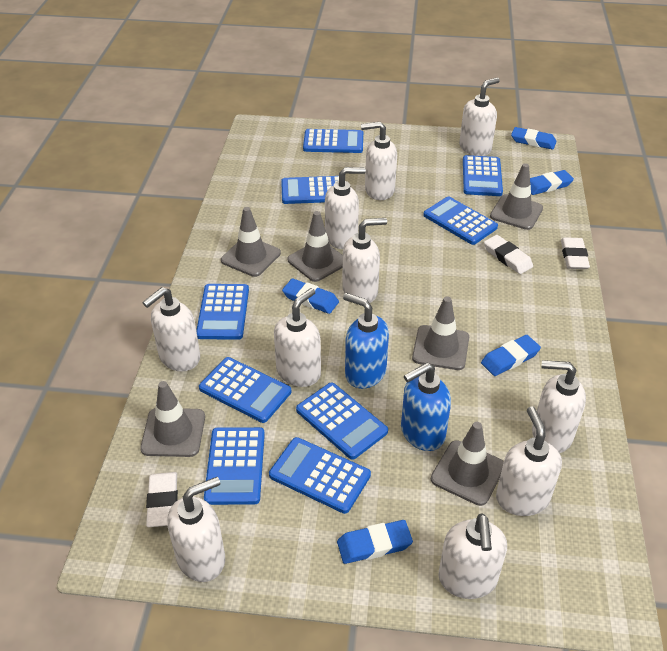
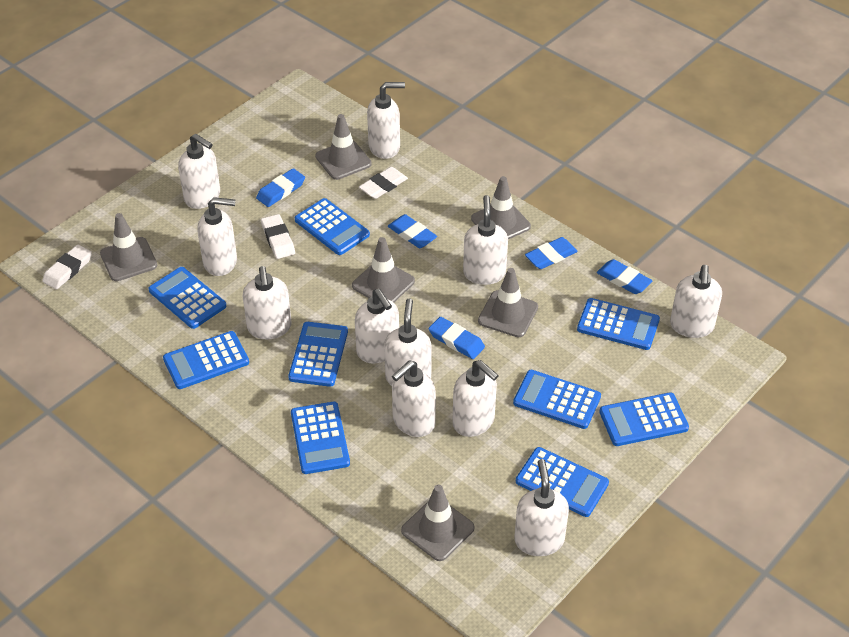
blue soap dispenser: [343,293,389,389] [401,363,451,451] = 2 -> none = 0
white soap dispenser: [142,287,200,371] [167,477,225,582] [274,288,321,387] [325,167,366,249] [342,218,387,303] [361,122,397,200] [438,513,507,599] [459,78,500,156] [496,406,562,516] [532,360,586,453] = 10 -> [178,134,220,209] [197,197,237,276] [243,266,291,339] [355,289,399,364] [367,82,405,159] [384,298,432,386] [392,360,436,437] [452,360,499,437] [463,195,508,285] [514,459,569,556] [670,265,722,338] = 11

